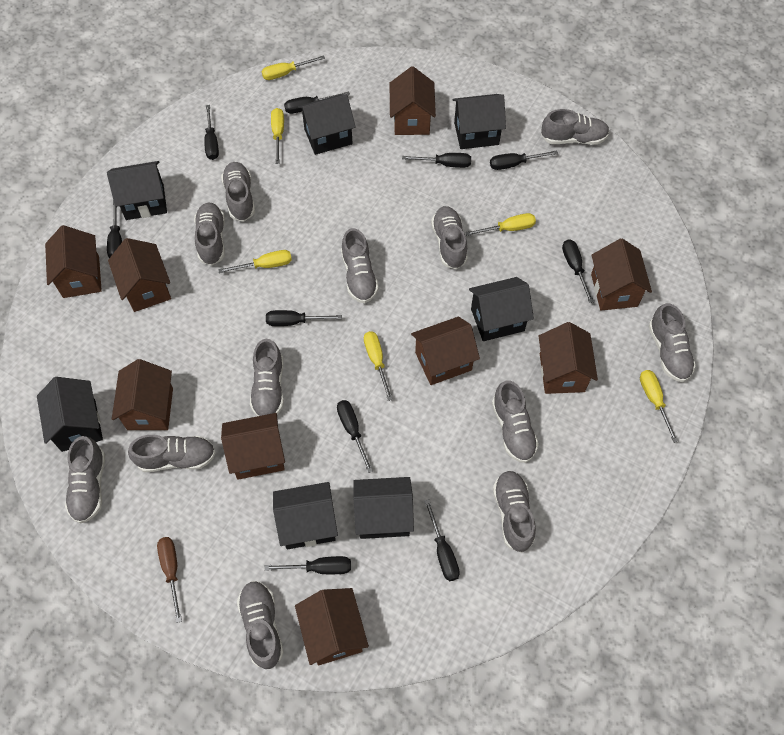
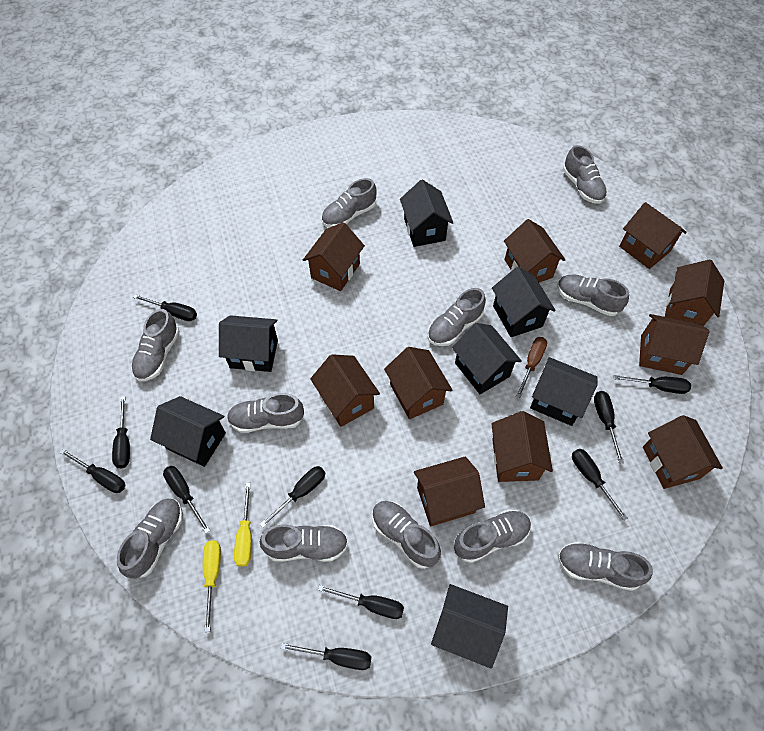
brown house: [45,225,102,298] [108,238,171,312] [112,359,173,430] [221,413,285,480] [295,588,369,665] [390,66,436,135] [411,317,480,385] [539,322,598,394] [591,238,652,311] = 9 -> [303,222,365,291] [310,354,380,427] [384,347,453,419] [414,457,485,526] [491,411,553,482] [504,219,565,282] [619,202,687,269] [639,314,709,375] [643,415,723,489] [665,259,724,326] = 10
grey shoe: [65,436,105,524] [128,435,216,472] [194,203,225,266] [221,162,255,222] [237,581,284,669] [250,339,284,416] [341,228,379,303] [431,206,468,269] [492,380,539,463] [493,471,536,553] [541,109,610,145] [649,303,696,382] = 12 -> [117,498,183,579] [131,309,179,381] [227,393,304,433] [260,524,348,562] [321,178,376,228] [372,501,441,569] [428,288,486,346] [454,509,531,563] [557,275,629,316] [557,542,653,591] [563,145,607,204] = 11
yellow screwdriver: [218,250,292,273] [262,56,325,80] [271,108,284,164] [364,331,393,401] [465,213,536,236] [640,370,678,443] = 6 -> [203,540,221,632] [234,483,252,567] = 2

